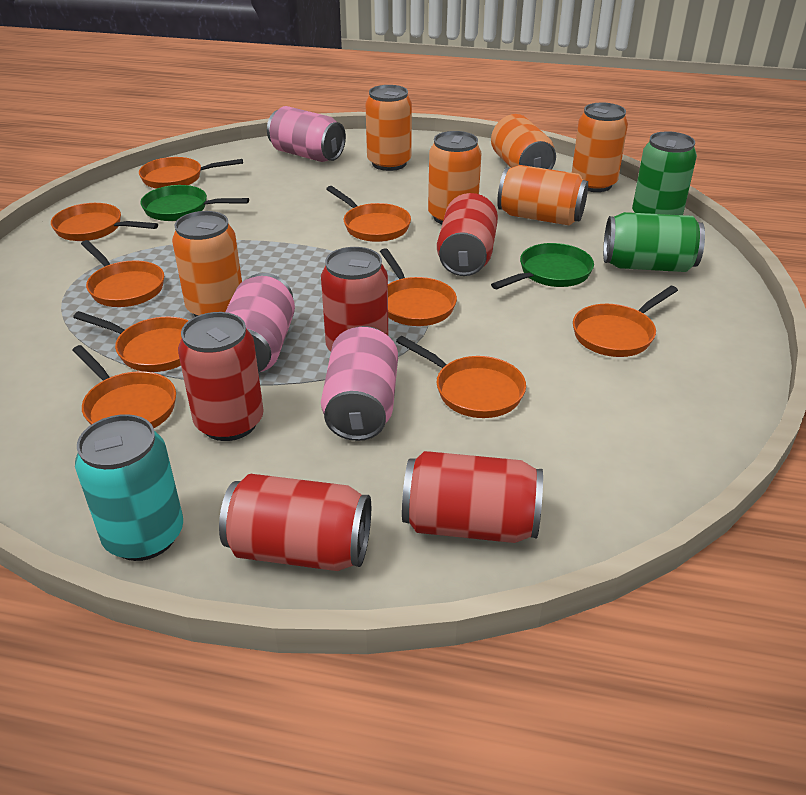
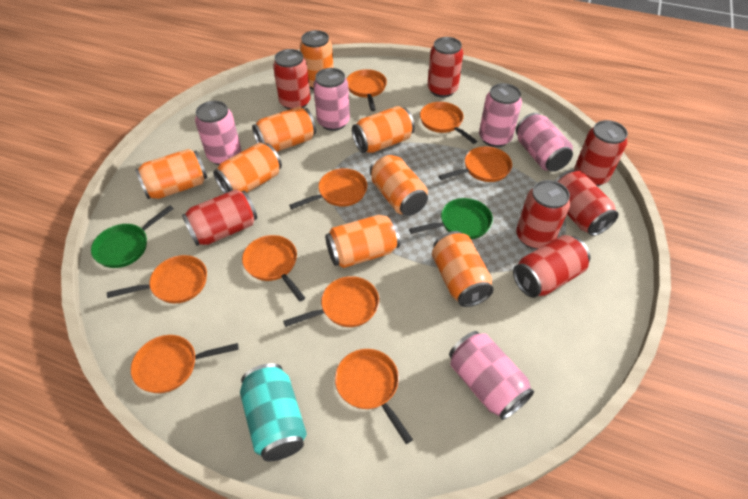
green can: [603,212,705,272] [632,131,697,215] = 2 -> none = 0
orange can: [172,211,242,317] [365,85,412,171] [428,131,482,224] [491,114,556,170] [497,165,588,225] [572,103,628,192] = 6 -> [135,149,207,199] [213,142,282,194] [252,106,316,152] [300,30,334,90] [325,215,400,268] [352,106,415,153] [370,153,428,216] [432,231,494,307] = 8
pink can: [225,273,295,372] [267,106,346,162] [321,326,398,441] = 3 -> [195,101,241,165] [313,68,350,131] [449,331,534,420] [479,83,522,147] [516,113,573,172] = 5
red can: [178,312,264,441] [219,474,371,571] [321,247,388,352] [402,451,543,543] [437,193,498,276] = 5 -> [182,189,257,246] [273,49,311,110] [427,37,463,98] [513,235,590,298] [516,180,570,249] [555,170,619,236] [574,120,628,186] = 7

